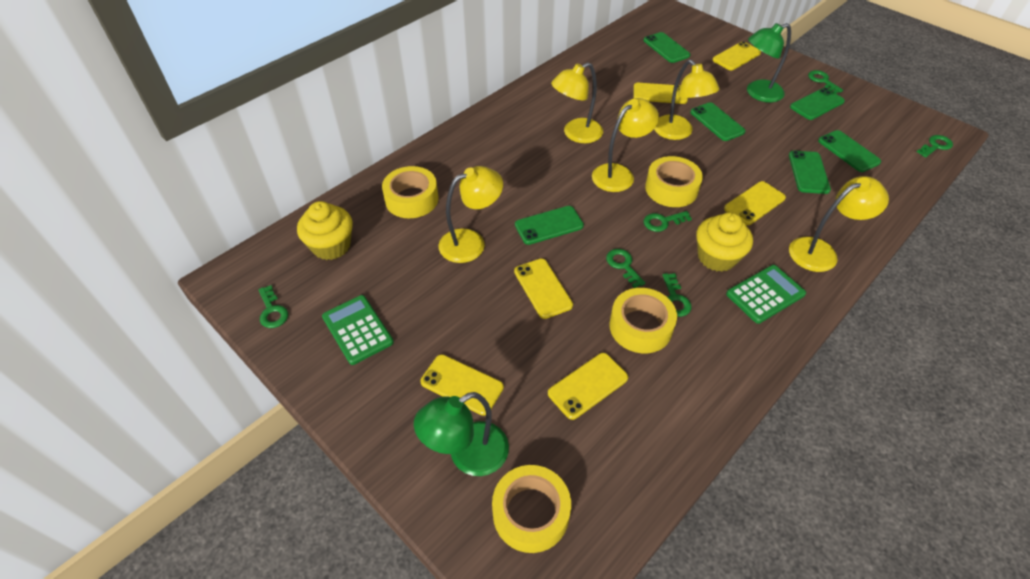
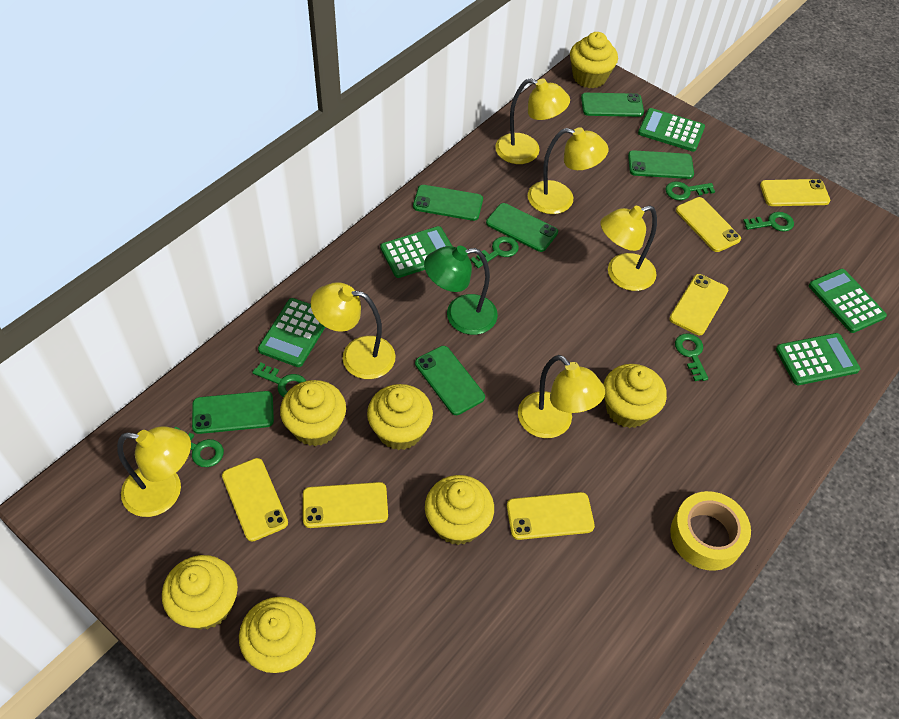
green calculator: [322,295,394,365] [726,265,806,324] = 2 -> [258,298,325,367] [380,226,452,278] [638,108,705,152] [776,333,860,385] [809,269,887,333] = 5
green lamp: [414,392,509,476] [747,23,791,102] = 2 -> [424,246,498,335] = 1
yellow cupcake: [297,201,353,260] [696,212,753,272] = 2 -> [162,555,238,630] [239,597,316,673] [280,380,346,447] [367,384,433,450] [425,475,494,545] [570,32,618,88] [603,364,667,428] = 7
yellow lamp: [439,166,503,263] [551,62,603,143] [592,98,659,192] [654,60,720,140] [789,176,889,272] = 5 -> [117,427,191,517] [311,282,395,379] [495,78,570,164] [518,355,605,438] [528,127,609,214] [600,205,657,291] = 6
yellow tape: [382,166,439,218] [492,465,571,553] [609,288,677,353] [645,156,703,207] = 4 -> [670,491,751,571] = 1

